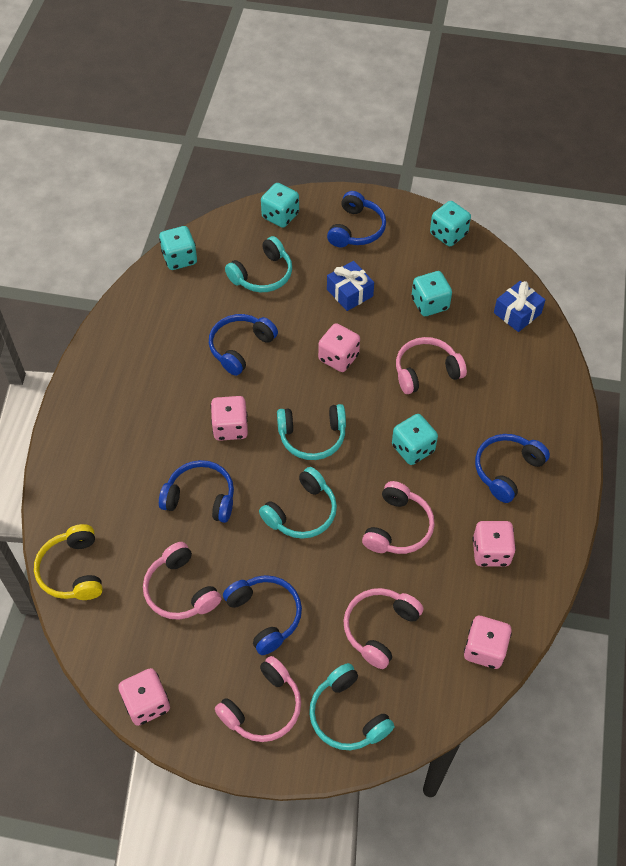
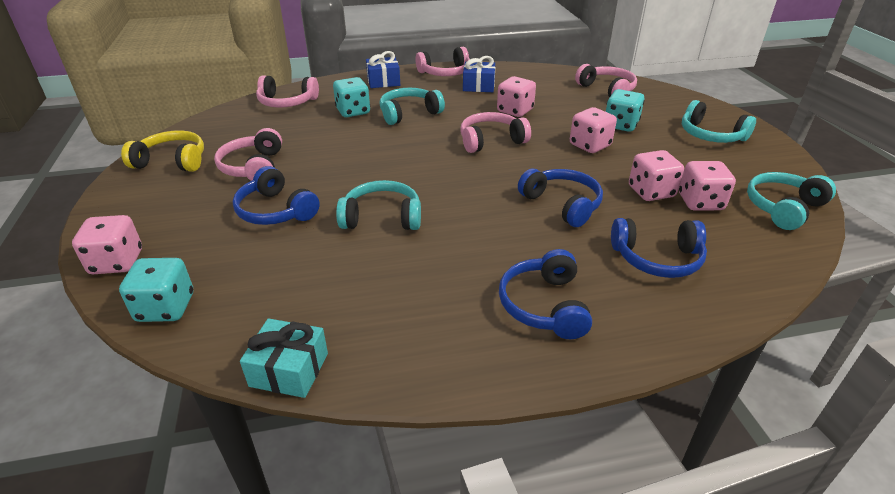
blue headphones: [159,460,234,523] [209,314,278,376] [223,575,302,655] [327,191,386,247] [475,434,550,503] = 5 -> [233,166,320,225] [499,249,592,339] [518,169,603,227] [611,218,707,278] = 4
turquoise dice: [159,226,197,270] [261,183,299,228] [392,414,438,465] [412,271,452,316] [430,201,471,246] = 5 -> [119,258,193,322] [333,77,370,117] [606,89,645,132] = 3
turquoise gift: none = 0 -> [240,318,328,398] = 1

